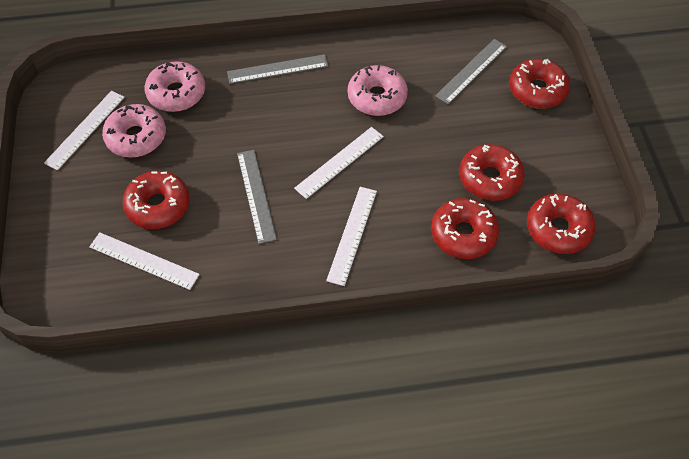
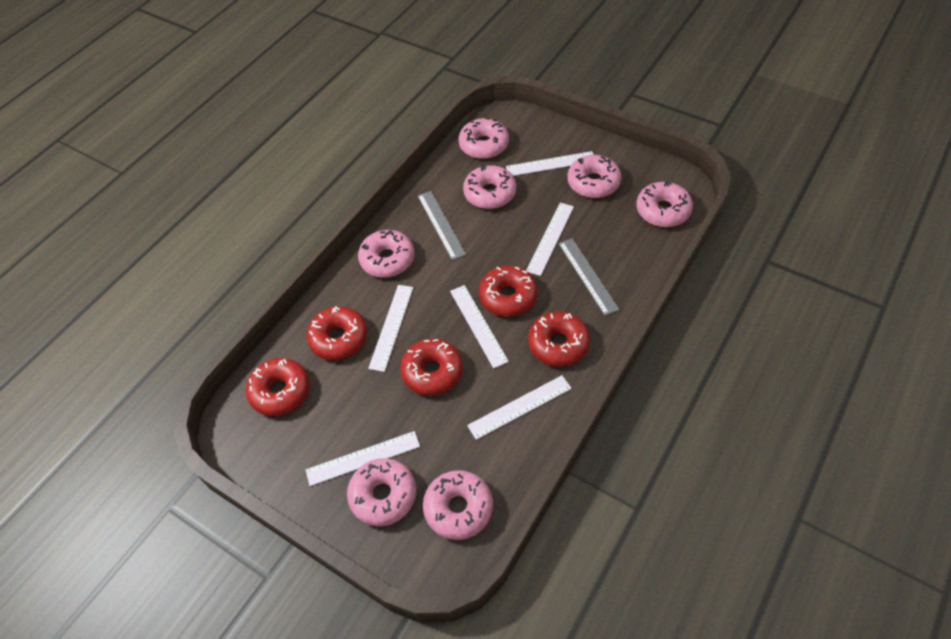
grey ruler: [227,54,328,84] [237,150,277,244] [435,39,507,104] = 3 -> [418,191,466,260] [558,238,620,316] = 2
pink donut: [102,104,166,157] [145,61,205,112] [348,65,408,116] = 3 -> [347,458,416,526] [358,230,414,278] [423,470,493,540] [458,118,509,159] [463,165,516,209] [567,155,621,198] [636,181,693,227] = 7
white ruler: [44,91,125,170] [89,232,200,290] [294,127,384,199] [326,187,377,286] = 4 -> [306,431,420,486] [368,285,413,372] [450,285,509,369] [467,375,572,440] [506,151,594,176] [526,203,574,276] = 6

